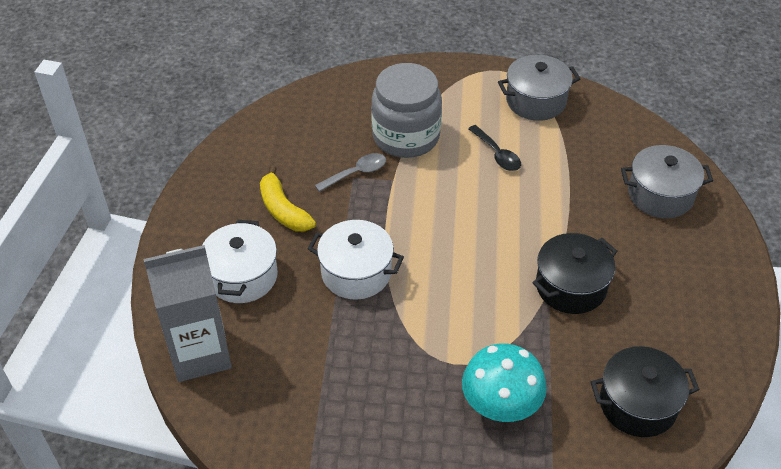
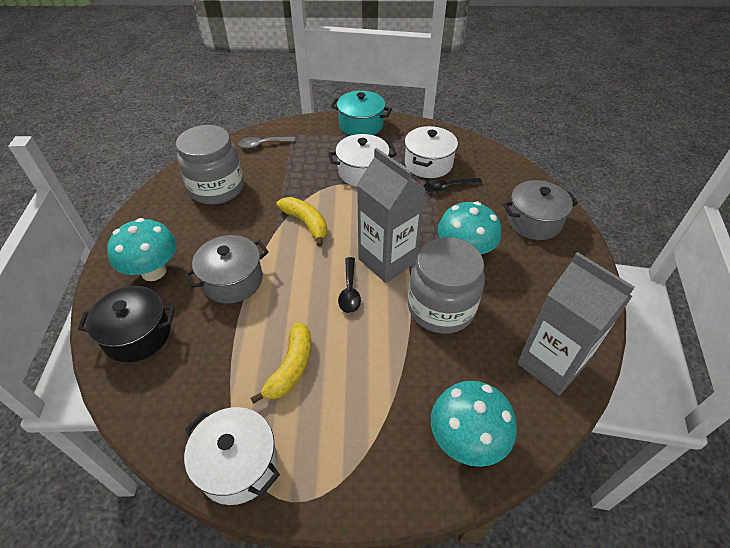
black pot: [532,233,618,314] [590,346,700,437] = 2 -> [78,286,175,362] = 1
black spoon: [468,125,521,171] = 1 -> [338,257,361,313] [423,178,482,193] = 2
grey carton: [144,245,232,382] = 1 -> [357,148,426,283] [517,252,635,395] = 2
grey jar: [371,63,442,158] = 1 -> [176,125,244,205] [408,237,485,334] = 2
turquoise mushroom: [462,344,547,422] = 1 -> [107,218,177,281] [431,381,517,467] [438,202,501,254] = 3
turquoise pot: none = 0 -> [331,91,392,136] = 1
white pot: [203,220,278,303] [308,220,404,300] = 2 -> [184,407,280,505] [328,134,397,186] [405,126,458,178] = 3
yellow banana: [260,165,316,232] = 1 -> [251,322,311,404] [276,197,327,247] = 2

